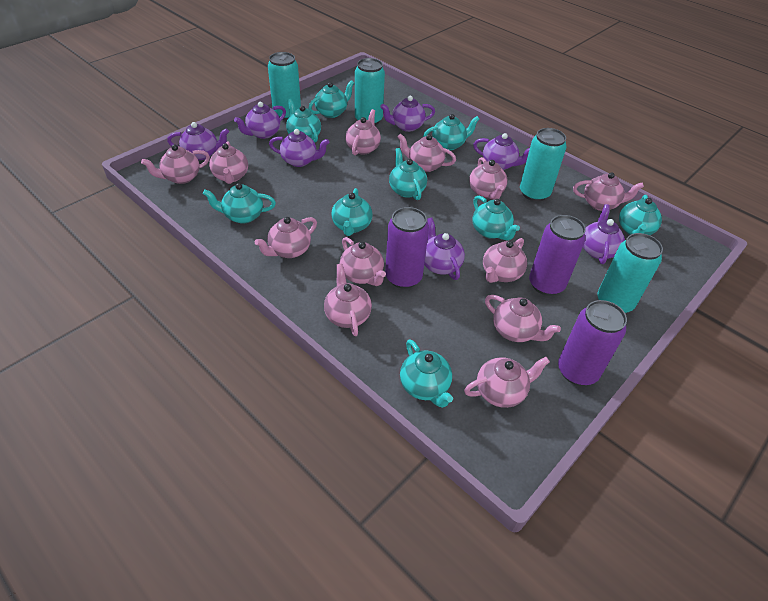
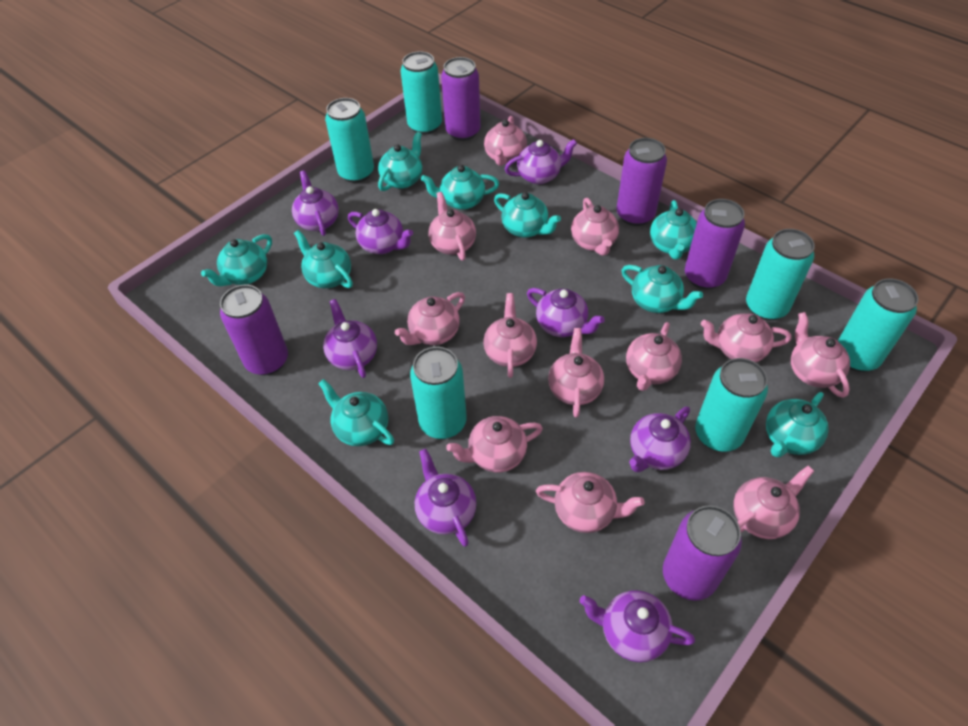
purple can: [385,207,429,289] [529,215,586,296] [558,300,627,386] = 3 -> [220,285,288,375] [441,57,481,141] [616,138,667,226] [663,505,742,601] [685,199,745,289] = 5
purple teapot: [167,122,229,160] [234,102,286,139] [269,129,329,167] [380,96,435,132] [424,218,465,280] [473,133,530,170] [583,204,625,264] = 7 -> [292,170,339,236] [323,299,377,378] [348,209,413,254] [415,449,477,547] [505,139,577,184] [527,288,605,337] [580,590,695,662] [629,406,691,472] = 8
turquoise can: [268,52,301,120] [355,58,385,126] [520,128,566,202] [597,233,663,313] = 4 -> [325,98,374,183] [401,51,442,135] [410,347,467,439] [695,358,768,452] [746,229,815,321] [838,279,919,372] = 6

